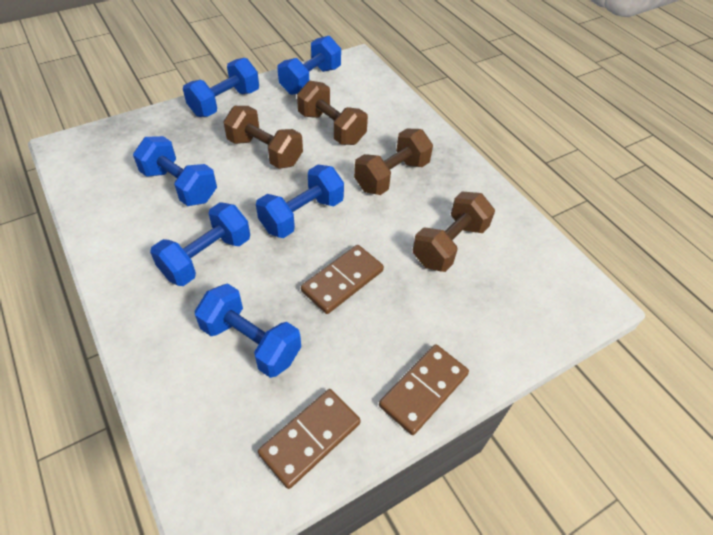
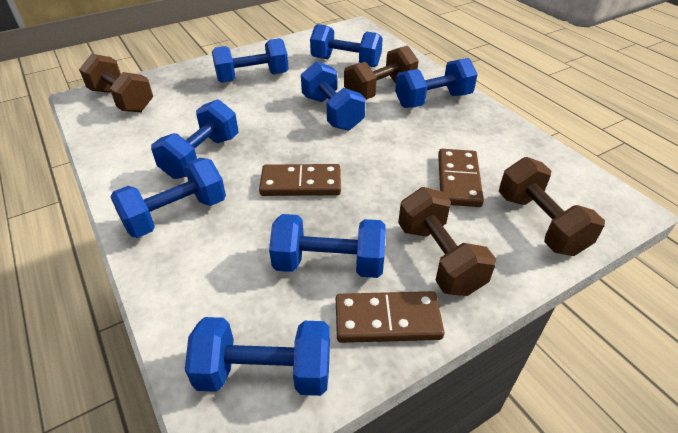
blue dumbbell: [133,136,217,206] [150,202,250,286] [183,58,259,117] [195,284,301,378] [256,165,344,238] [277,36,341,95] = 6 -> [110,158,226,238] [151,99,239,179] [185,317,330,396] [212,38,289,83] [269,214,386,278] [301,61,366,131] [310,24,383,67] [395,58,478,108] = 8

